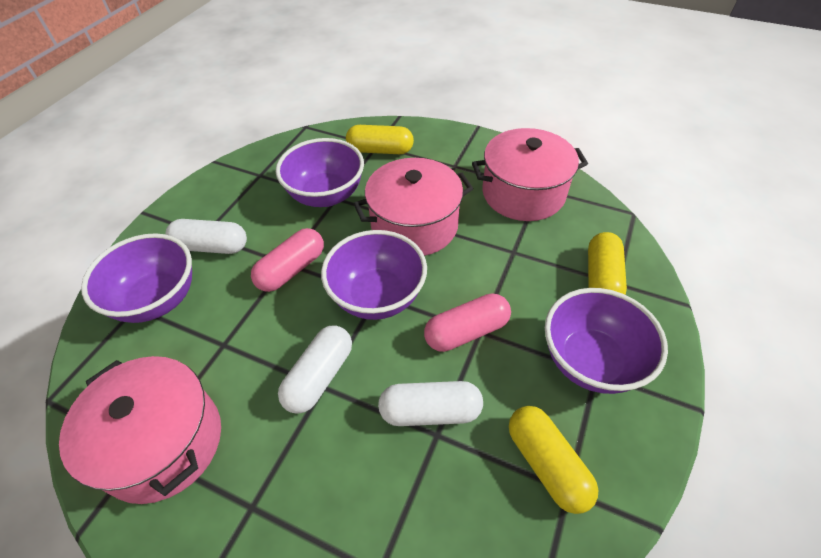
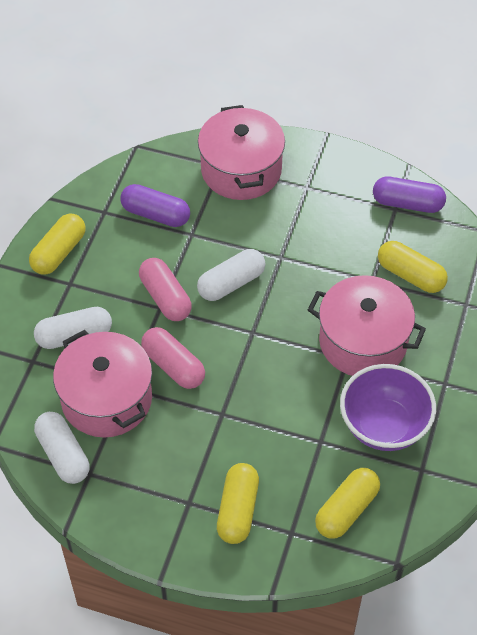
purple bowl: [81,233,192,323] [276,138,364,207] [321,230,427,320] [545,288,668,394] = 4 -> [340,364,436,451] = 1
purple capsule: none = 0 -> [121,184,190,227] [373,177,446,213] = 2
yellow capsule: [346,125,414,154] [509,406,599,514] [588,232,627,295] = 3 -> [29,214,86,275] [217,463,259,544] [315,468,380,539] [378,241,448,293] = 4

